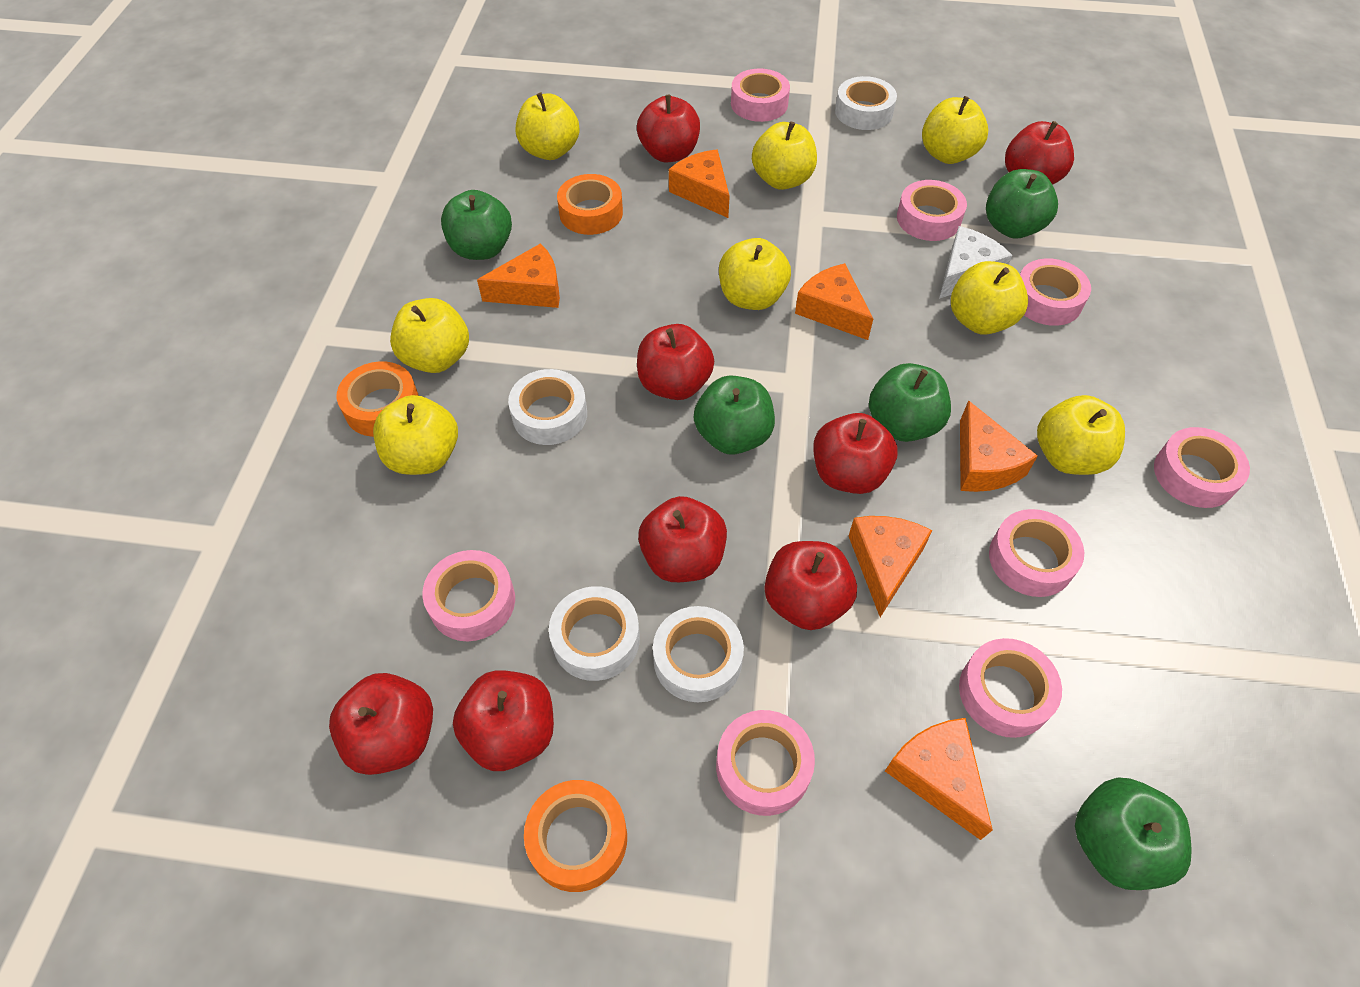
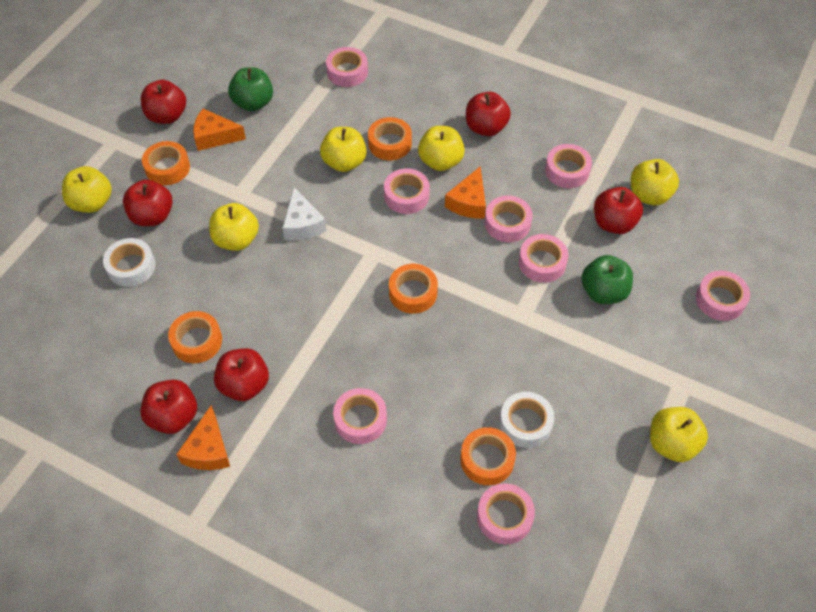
green apple: [441,190,512,260] [694,376,775,455] [869,363,951,442] [986,169,1058,238] [1075,777,1192,890] = 5 -> [228,67,273,111] [582,255,633,304] = 2
orange cheese: [477,243,560,308] [669,149,730,218] [795,263,873,340] [849,516,932,617] [885,718,993,840] [960,400,1038,492] = 6 -> [176,405,230,470] [193,109,246,151] [445,166,486,219] = 3
orange tape: [337,361,419,437] [524,780,627,892] [557,174,623,235] = 3 -> [142,141,190,185] [168,311,222,363] [368,117,412,160] [389,264,438,314] [460,427,516,485] = 5
red apple: [329,673,433,775] [453,670,554,771] [637,95,700,162] [637,324,714,400] [638,496,727,582] [765,541,857,630] [813,413,898,494] [1005,121,1074,185] = 8 -> [123,180,173,226] [140,379,197,434] [141,80,186,124] [214,348,269,401] [466,92,511,136] [594,187,643,234] = 6
white tape: [508,369,587,445] [549,586,640,681] [653,606,744,702] [835,76,897,130] = 4 -> [103,238,155,287] [499,392,554,448] = 2
yellow apple: [373,395,458,475] [390,298,469,373] [516,92,579,160] [719,238,791,310] [752,121,817,190] [922,96,988,164] [951,261,1028,335] [1037,395,1125,475] = 8 -> [62,166,112,213] [209,203,259,251] [320,127,367,172] [418,126,465,171] [631,159,679,205] [650,407,708,462] = 6

